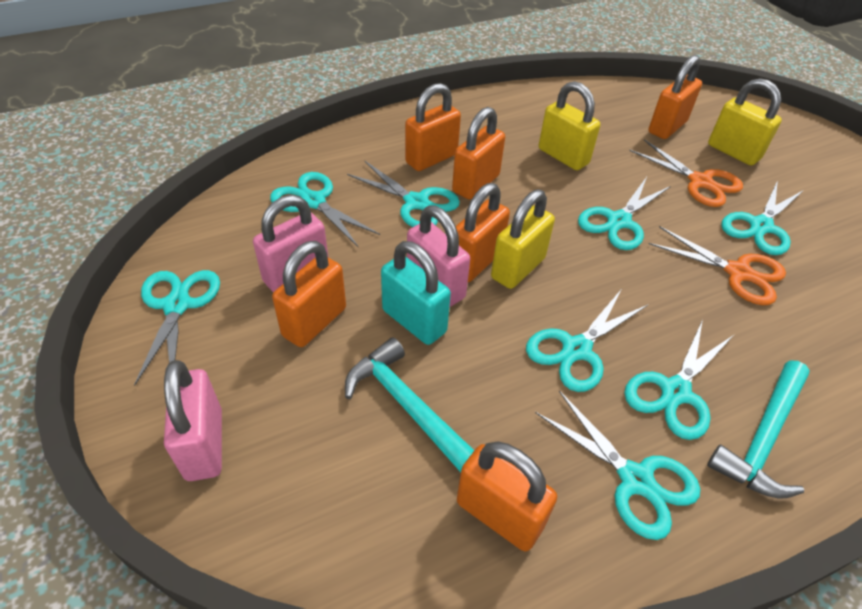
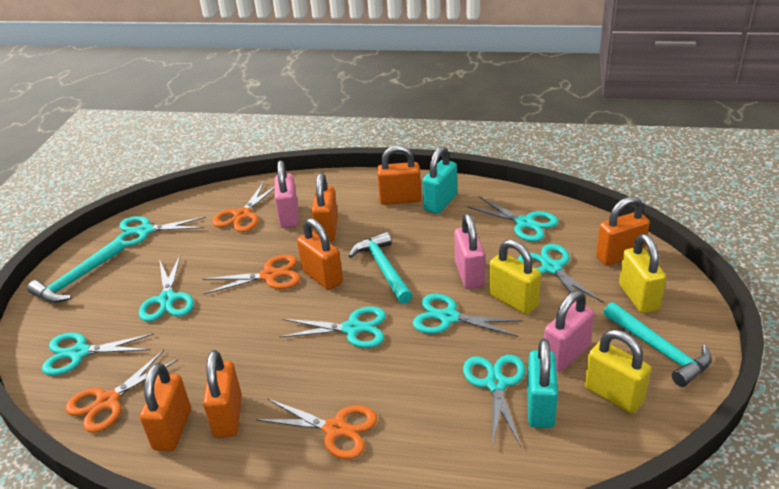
orange scissors: [629,139,743,207] [649,226,786,305] = 2 -> [65,350,178,433] [202,254,301,295] [212,182,275,232] [256,398,378,459] = 4
turquoise hammer: [345,337,474,472] [707,360,810,498] = 2 -> [27,238,124,303] [349,232,413,304] [603,302,712,387] = 3
turquoise padlock: [381,241,451,345] = 1 -> [422,146,457,214] [527,339,558,428] = 2

